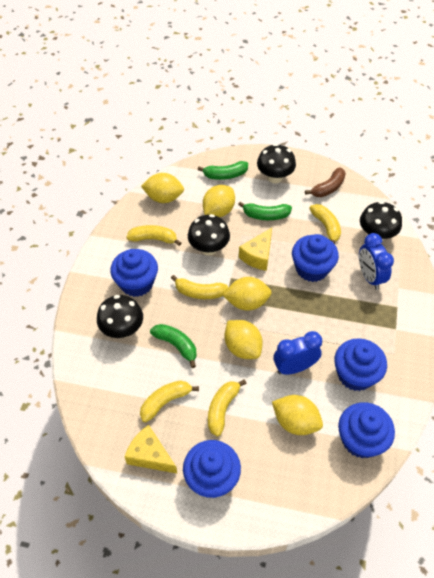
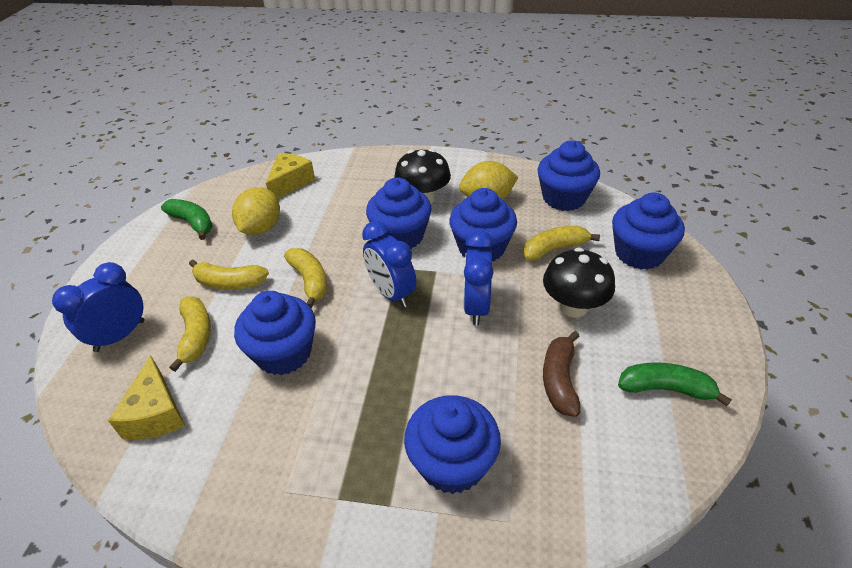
black mushroom: [97,295,143,338] [188,214,230,256] [257,144,296,183] [360,201,402,241] = 4 -> [394,149,451,204] [543,247,615,318] = 2
blue clock: [274,331,322,375] [359,233,394,290] = 2 -> [52,262,145,352] [362,221,416,308] [463,231,494,325] = 3
blue cupcake: [110,249,158,297] [183,440,241,498] [292,234,339,282] [334,338,387,391] [338,402,395,458] = 5 -> [234,291,316,375] [366,177,432,249] [404,395,501,494] [449,188,517,261] [538,140,600,211] [612,192,685,270] = 6
green banana: [150,324,197,368] [198,161,248,180] [238,202,292,220] = 3 -> [161,199,213,240] [618,362,732,406] = 2
yellow banana: [126,225,181,246] [140,380,199,423] [171,275,228,299] [208,379,247,436] [309,204,341,244] = 5 -> [169,297,211,372] [189,260,269,290] [284,248,327,309] [523,226,600,261] = 4
yellow lemon: [141,173,184,203] [203,185,235,217] [223,277,272,311] [225,320,263,359] [272,395,323,435] = 5 -> [232,187,280,235] [459,161,518,199] = 2

